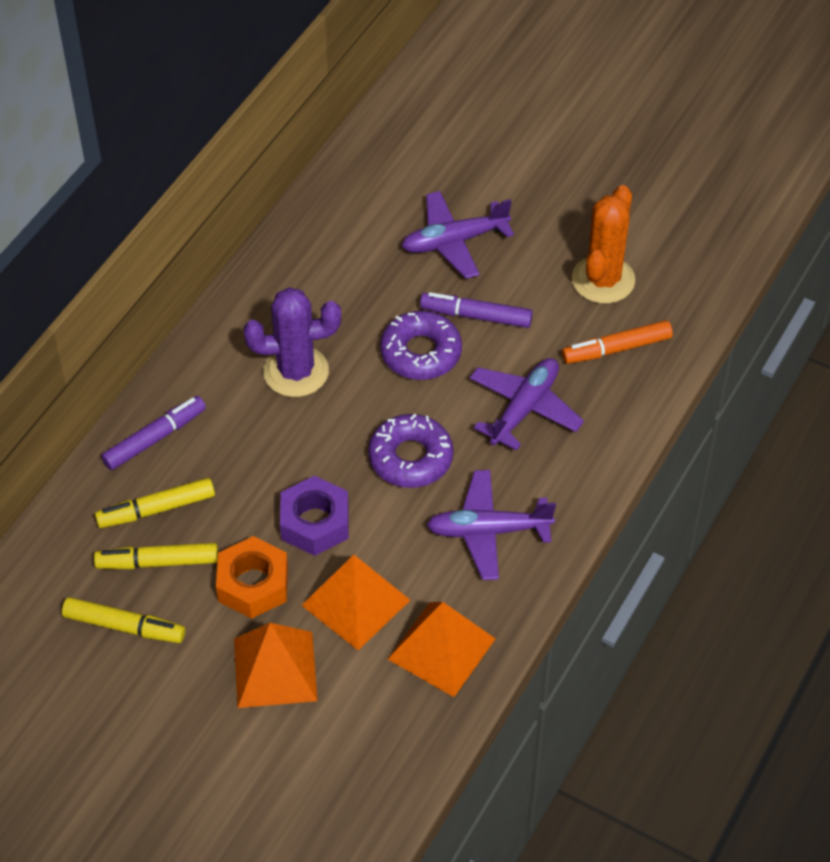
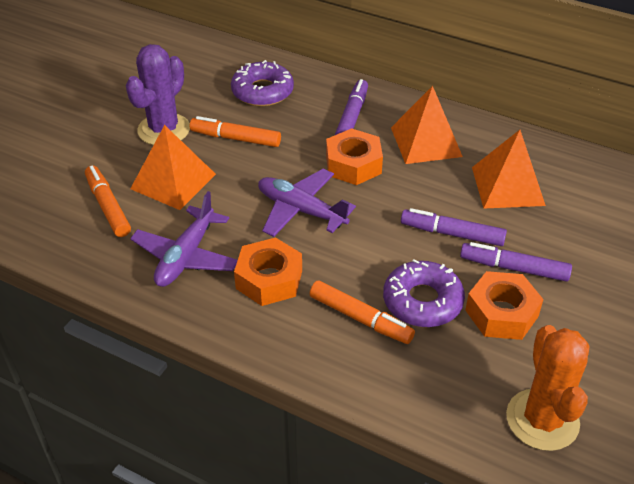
orange marker: [562,320,673,364] = 1 -> [85,165,131,237] [190,116,281,147] [310,280,415,344] = 3
orange nut: [216,536,288,619] = 1 -> [234,237,302,306] [326,128,383,185] [465,271,544,340] = 3
purple marker: [101,396,206,470] [420,292,533,328] = 2 -> [335,79,368,135] [401,208,507,246] [460,242,572,282] = 3
purple nut: [280,476,349,556] = 1 -> none = 0
purple plane: [402,191,514,279] [427,470,556,580] [469,358,584,451] = 3 -> [130,191,238,287] [258,169,356,237] = 2
yellow marker: [62,597,185,643] [94,543,218,569] [95,478,215,528] = 3 -> none = 0

